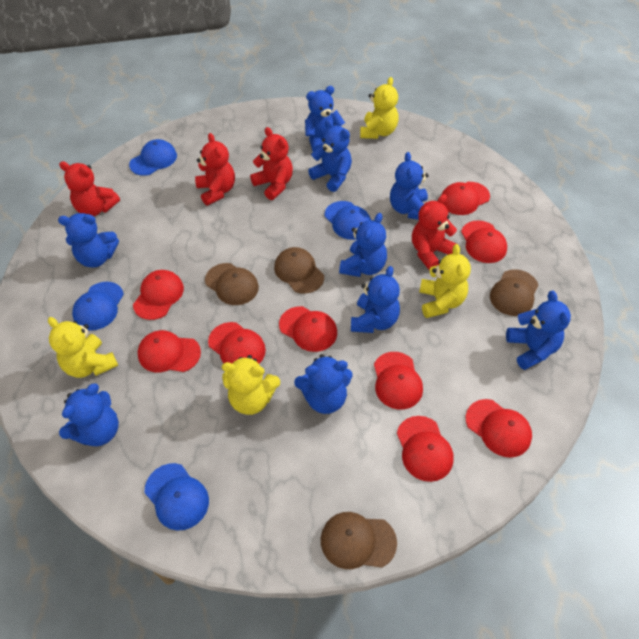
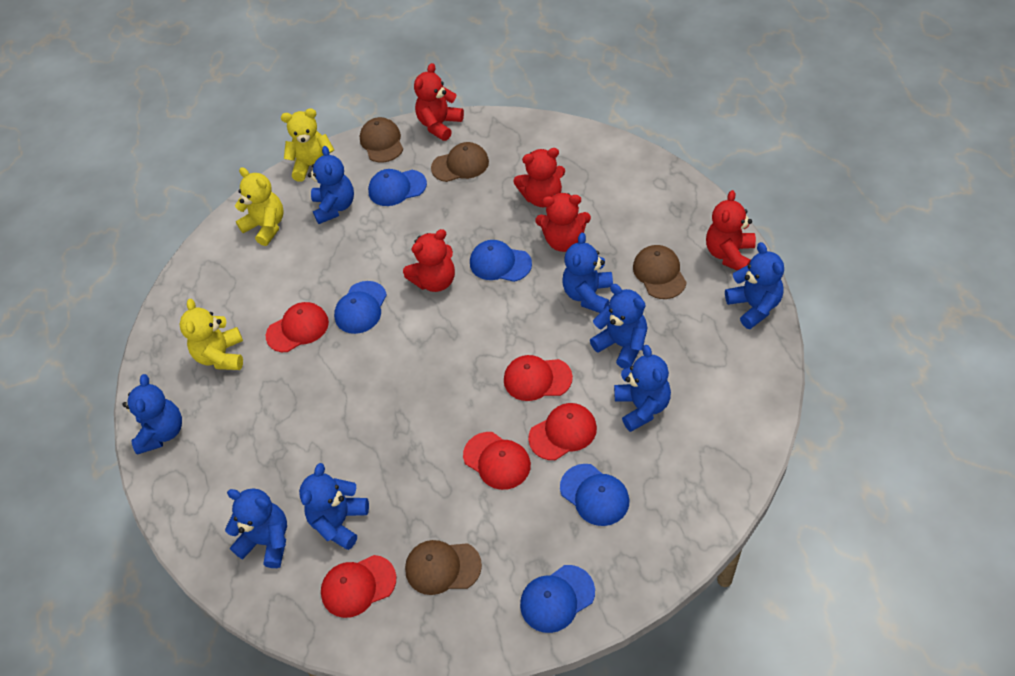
blue cap: [72,282,124,331] [129,139,177,176] [144,463,209,531] [325,201,371,240] = 4 -> [334,281,387,334] [368,169,427,206] [470,240,532,282] [520,565,595,633] [560,464,629,526] = 5
blue teddy bear: [58,213,119,267] [59,383,119,446] [294,354,353,414] [305,86,345,152] [308,119,352,192] [339,213,387,277] [351,266,400,333] [390,152,429,220] [506,291,571,370] = 9 -> [122,374,182,455] [225,489,287,568] [299,463,369,550] [308,146,354,224] [562,233,613,313] [590,284,647,369] [614,345,671,432] [725,242,784,329] = 8
red cap: [133,270,184,320] [138,330,201,372] [208,322,266,364] [279,306,337,352] [374,352,423,410] [397,416,453,482] [442,182,490,215] [461,220,507,263] [465,399,532,458] = 9 -> [266,302,329,352] [321,555,397,618] [463,432,531,490] [504,355,573,401] [528,403,597,460] = 5
red teddy bear: [59,161,120,216] [195,133,235,206] [250,127,293,200] [412,194,457,271] = 4 -> [403,229,455,292] [414,63,464,141] [513,148,565,208] [536,193,591,252] [706,190,756,271] = 5
yellow teddy bear: [48,317,118,378] [222,355,280,415] [360,77,399,139] [419,244,471,318] = 4 -> [179,299,243,370] [235,167,284,246] [281,108,334,182] = 3

